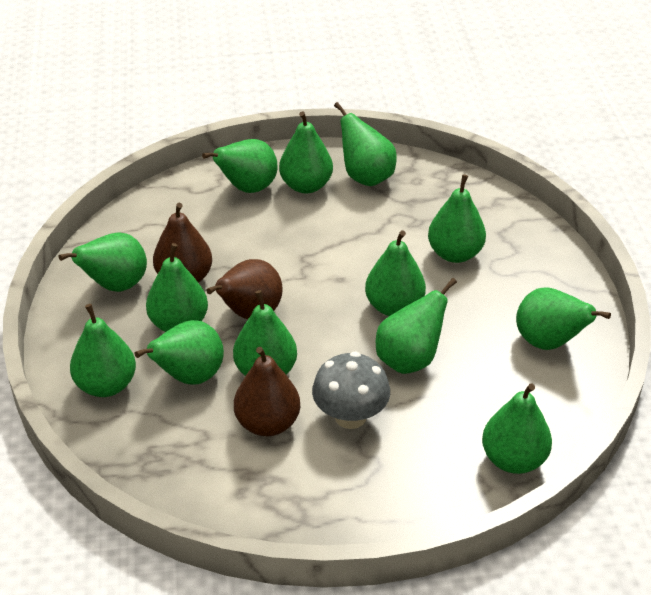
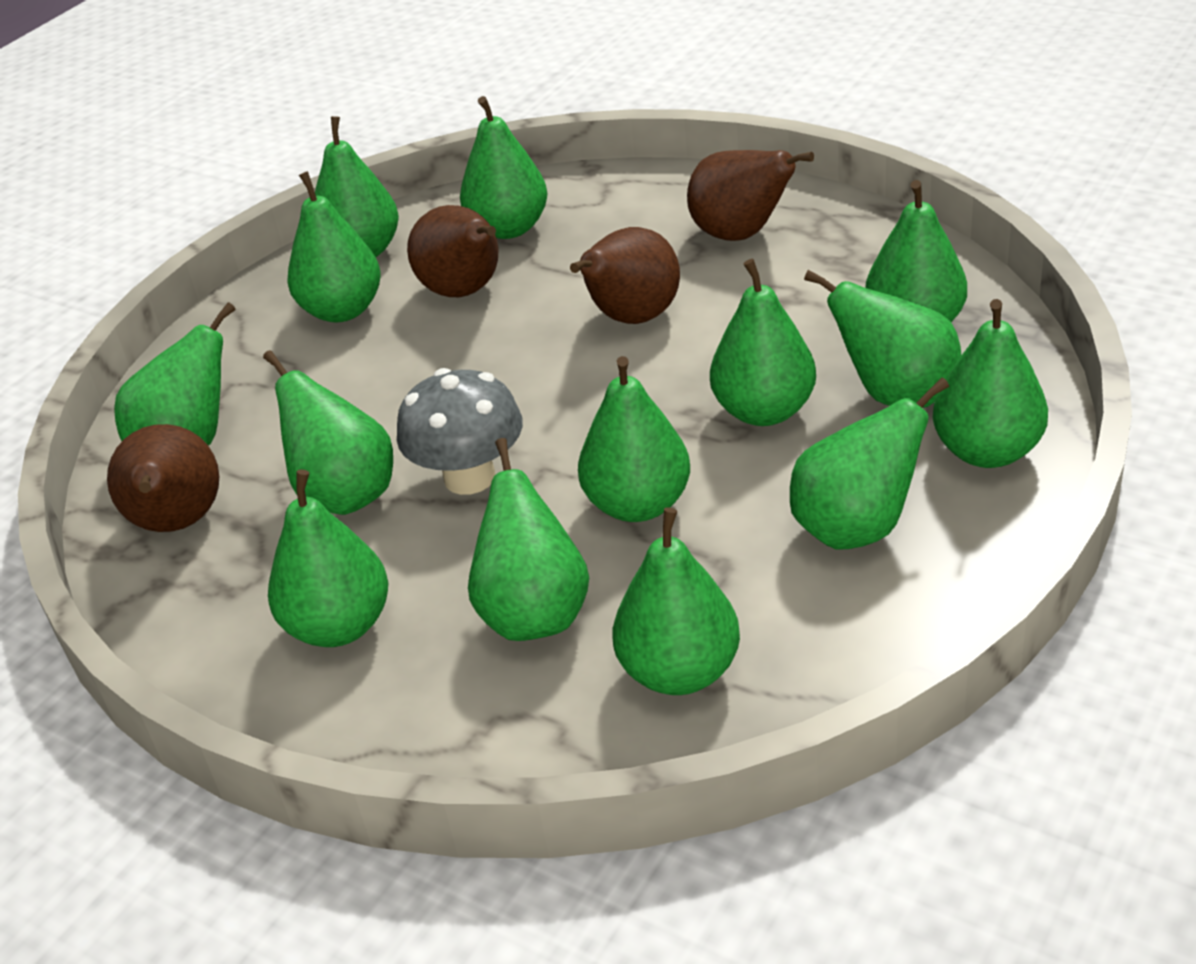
brown pear: [153,203,212,283] [206,259,283,319] [234,347,300,436] = 3 -> [107,424,219,532] [407,205,499,297] [570,227,680,324] [687,150,814,241] = 4
green pear: [59,232,147,292] [70,304,136,397] [134,320,224,385] [146,243,208,332] [202,139,278,193] [233,290,297,376] [279,111,333,193] [334,102,397,186] [365,230,426,316] [376,278,457,374] [428,174,486,263] [482,383,552,474] [516,287,611,350] = 13 -> [114,302,236,446] [263,350,393,515] [268,469,388,647] [287,171,381,322] [315,116,399,257] [460,96,547,239] [468,438,589,641] [578,356,690,522] [612,508,740,695] [710,259,816,426] [790,378,949,550] [804,270,961,408] [866,180,967,322] [933,299,1048,468] = 14

